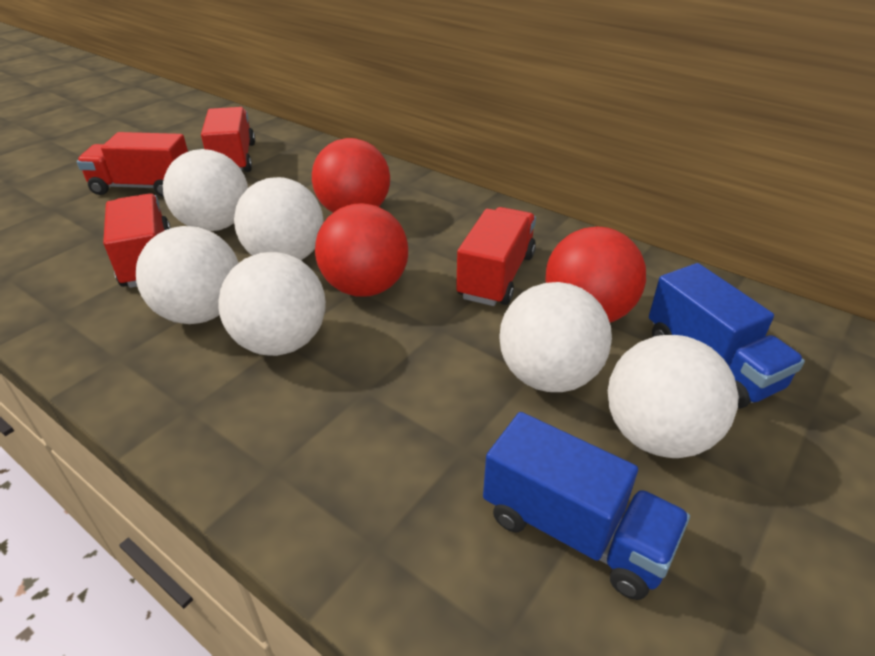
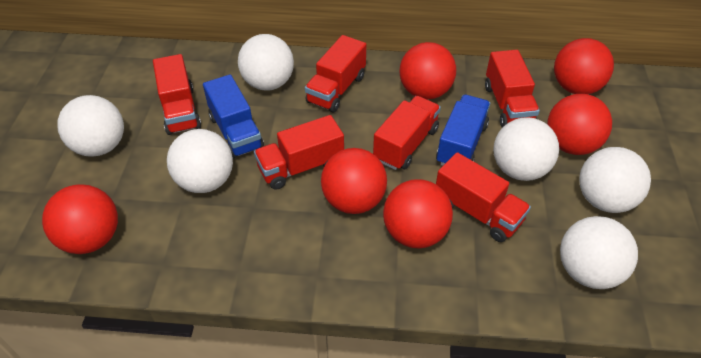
red ball: [312,138,390,213] [315,203,408,297] [545,227,646,323] = 3 -> [42,184,118,254] [321,148,387,214] [383,179,453,248] [400,42,456,99] [547,94,612,155] [554,38,614,94] = 6
red truck: [77,132,188,197] [103,193,171,288] [201,107,255,172] [456,207,536,306] = 4 -> [153,54,201,135] [254,115,344,190] [305,35,366,112] [373,96,441,170] [436,152,531,242] [485,50,540,127] = 6

